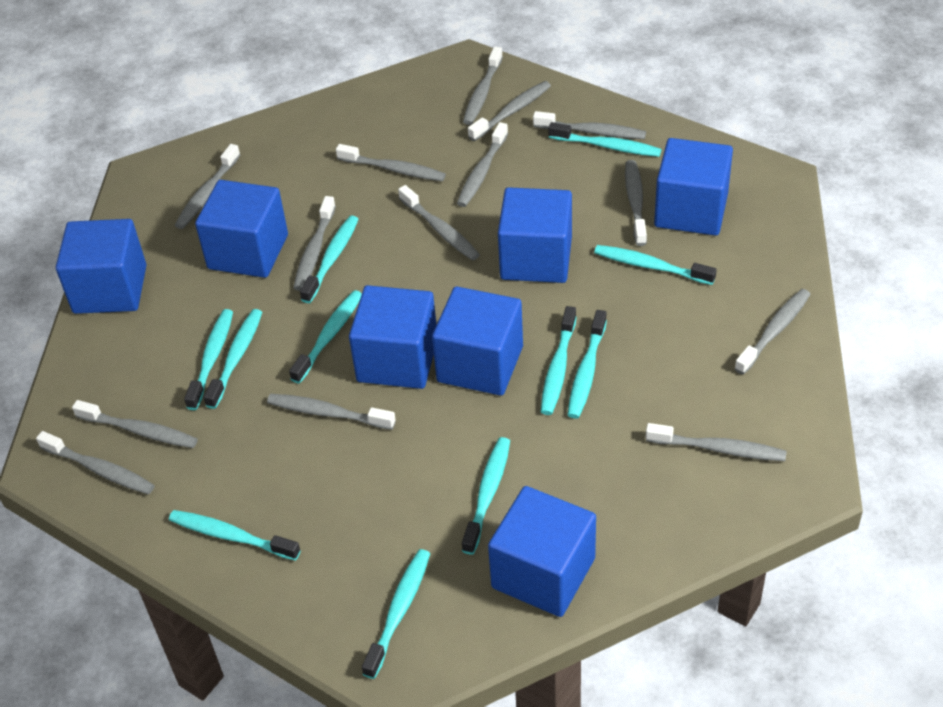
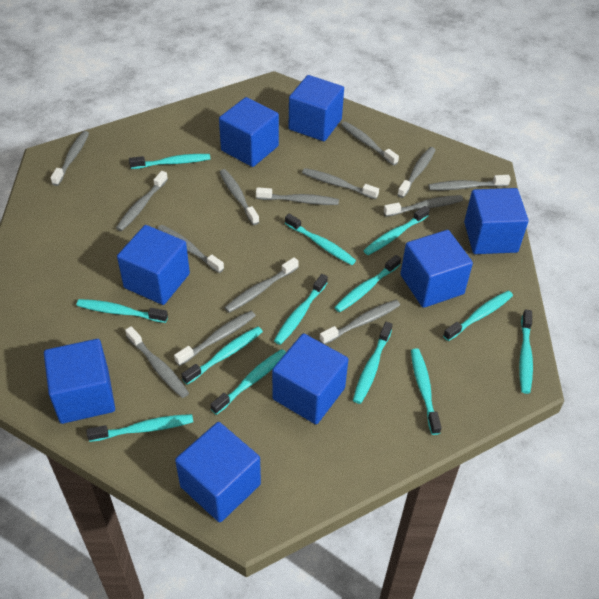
blue cube: [56,219,147,314] [195,180,288,278] [349,285,436,389] [432,287,523,396] [488,486,596,617] [498,187,572,283] [654,138,733,236] = 7 -> [44,339,115,424] [117,225,190,305] [175,422,261,522] [219,97,279,167] [272,333,348,424] [288,75,344,141] [400,230,473,308] [464,188,529,254] = 8
turquoise toothbrush: [169,510,301,561] [184,309,233,410] [204,309,262,409] [289,290,362,384] [300,216,359,303] [362,549,430,679] [462,437,510,555] [541,306,576,415] [548,122,662,157] [568,310,607,419] [594,245,717,285] = 11 -> [76,299,168,323] [86,414,193,442] [129,154,210,169] [182,326,263,385] [210,349,286,415] [274,274,328,345] [285,213,356,265] [334,255,401,313] [353,322,392,404] [363,206,430,255] [411,348,442,435] [443,291,513,341] [519,310,533,394] = 13

